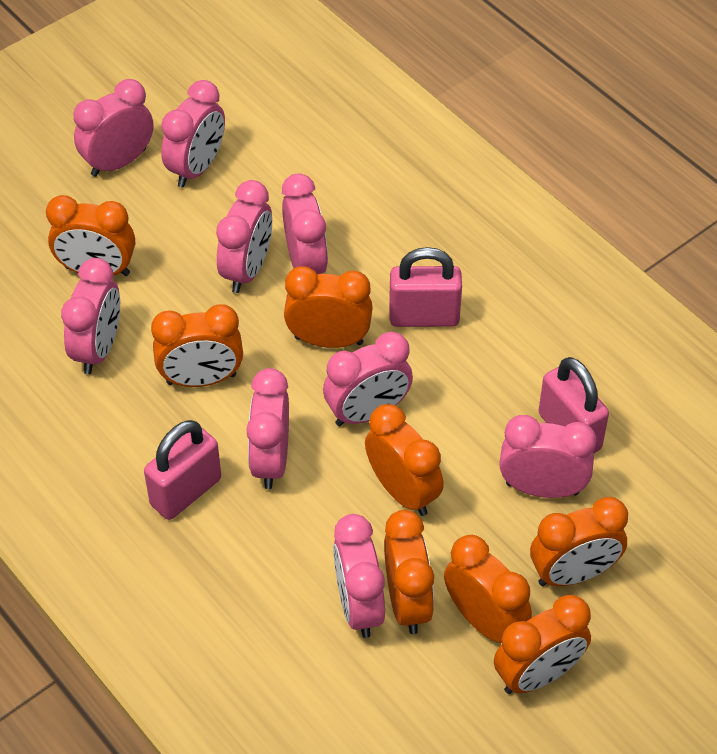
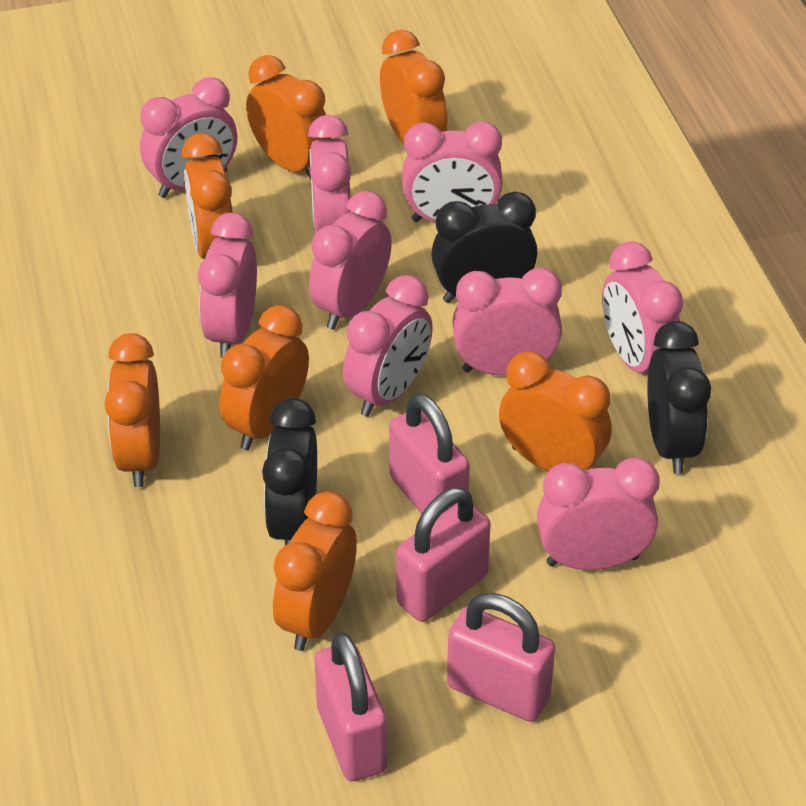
black clock: none = 0 -> [262,398,317,546] [431,191,537,303] [647,321,711,474] = 3
orange clock: [46,195,135,276] [151,304,243,387] [284,266,373,348] [365,404,444,516] [384,510,434,634] [444,535,532,643] [494,595,591,694] [530,497,628,586] = 8 -> [105,333,160,487] [182,133,233,259] [219,305,309,450] [246,55,331,180] [273,491,357,651] [380,30,447,145] [499,351,612,471] = 7
pink padlock: [144,420,221,520] [389,247,462,327] [539,357,609,453] = 3 -> [314,632,387,781] [389,393,470,514] [396,487,491,622] [447,593,555,722] = 4

